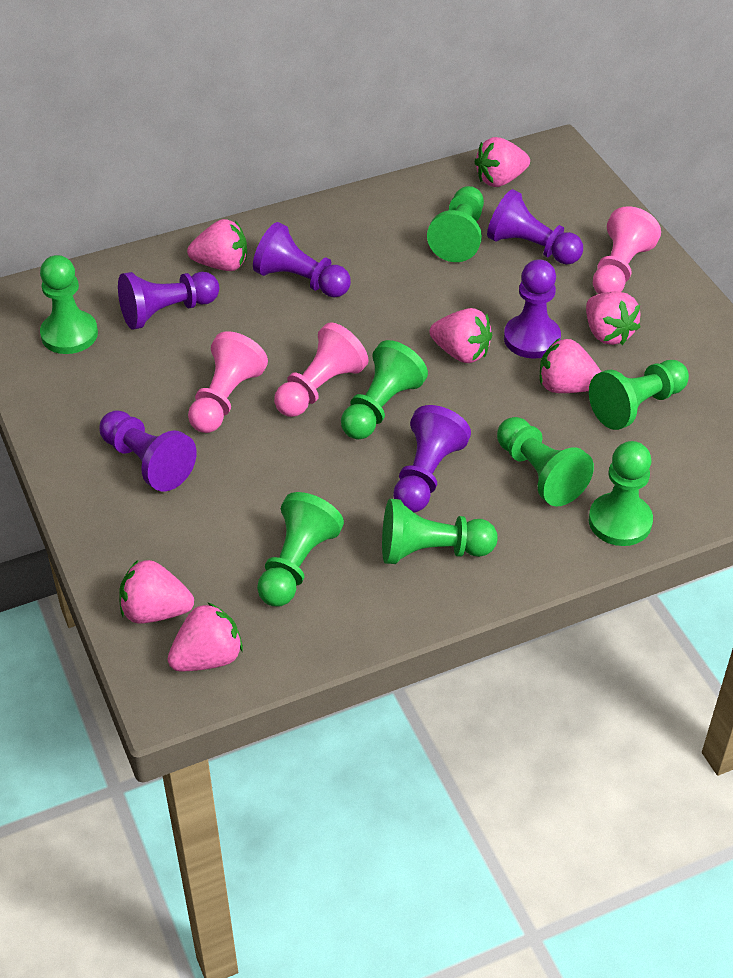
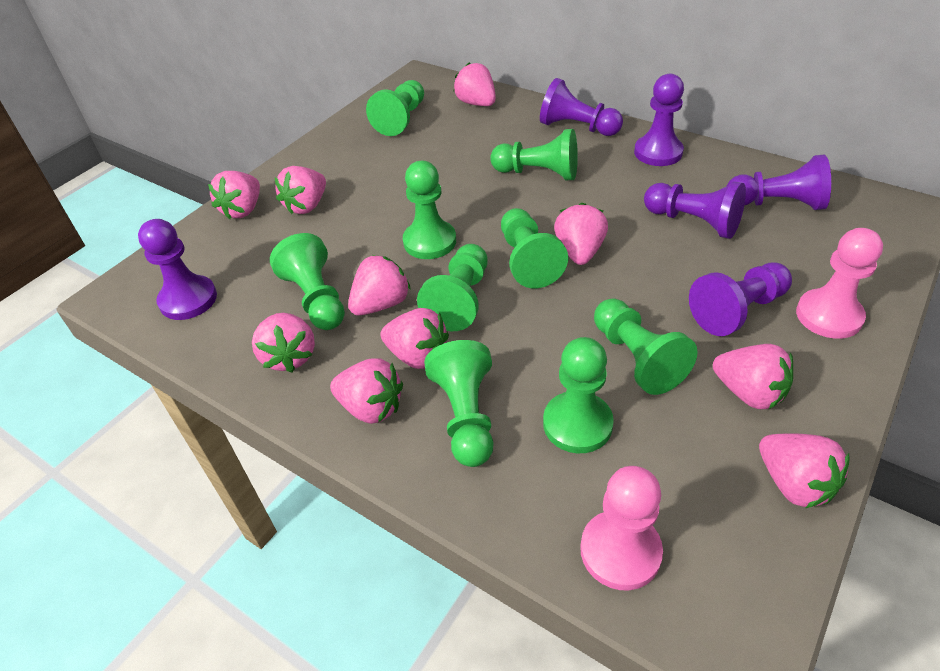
green pawn: [40,255,98,354] [257,492,344,607] [341,340,428,440] [382,499,498,564] [427,186,484,262] [497,417,594,506] [589,360,689,430] [589,441,653,546] = 8 -> [270,233,345,330] [366,80,424,136] [403,161,456,259] [417,244,487,331] [424,340,494,467] [490,129,578,180] [501,208,568,288] [543,337,614,453] [594,298,698,395] = 9
pink pawn: [188,331,268,433] [274,322,368,417] [593,206,661,294] = 3 -> [580,466,663,590] [796,228,883,339] = 2
pink strawberry: [119,560,194,623] [167,602,243,671] [187,219,247,271] [430,308,492,363] [474,137,530,187] [540,338,601,393] [586,292,640,345] = 7 -> [208,171,260,219] [252,313,315,373] [274,166,326,214] [330,358,403,424] [348,255,411,315] [380,308,449,369] [453,62,496,106] [554,203,608,265] [713,344,793,409] [759,433,850,508] = 10

